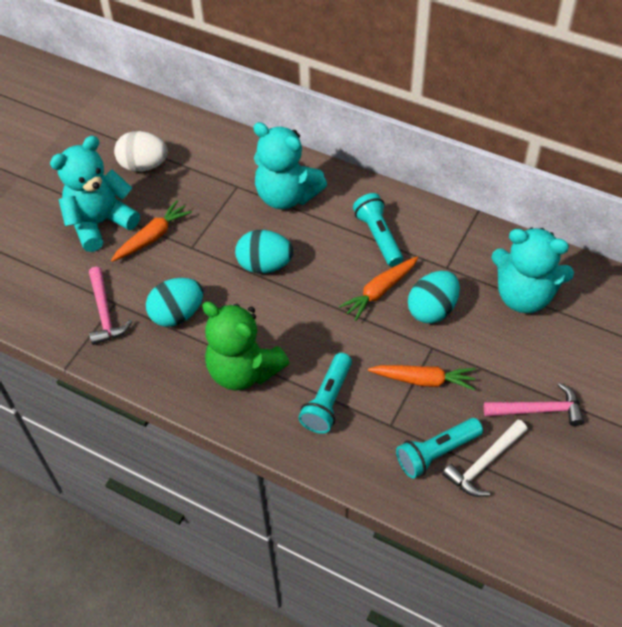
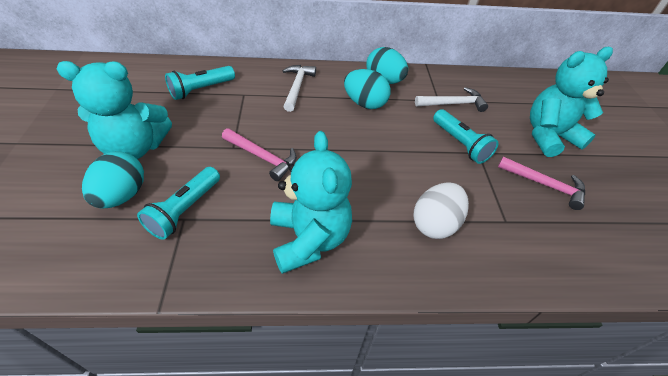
green teddy bear: [202,301,289,390] = 1 -> none = 0
orange carrot: [111,200,192,262] [339,257,418,321] [368,365,475,390] = 3 -> none = 0
white hammer: [442,420,528,497] = 1 -> [282,65,316,112] [415,87,488,112] = 2

